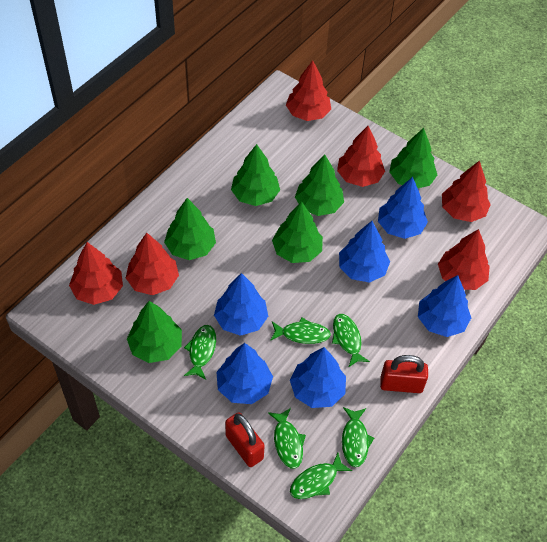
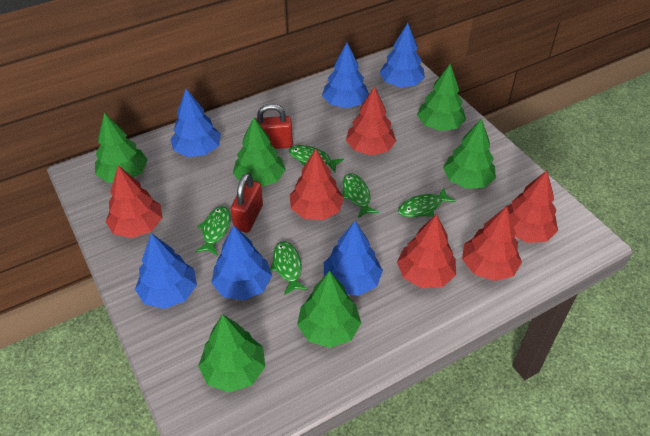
green fish: [184,325,216,380] [268,408,306,469] [270,318,331,344] [290,452,352,499] [332,314,370,368] [342,407,374,467] = 6 -> [195,206,231,255] [270,241,308,295] [289,145,344,172] [342,173,379,218] [398,188,456,217] = 5

